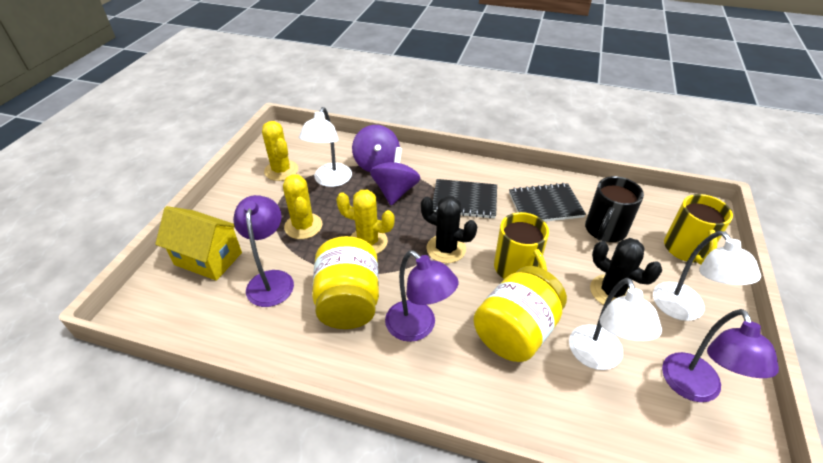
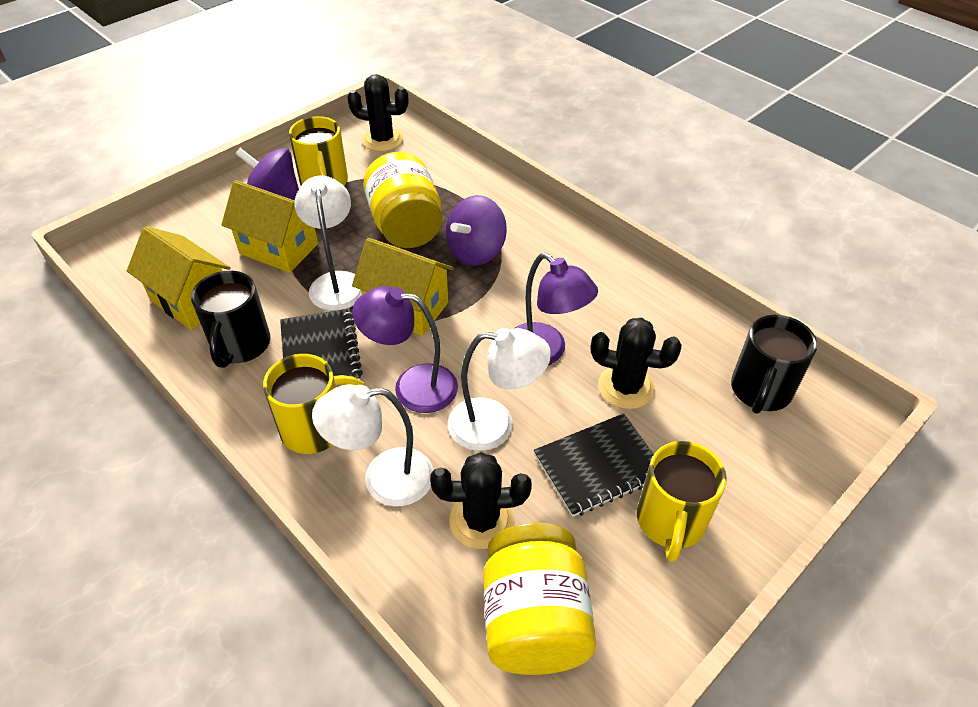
black cactus: [421,196,477,263] [590,238,662,305] = 2 -> [347,74,408,152] [430,452,532,549] [591,318,682,409] = 3
black mug: [585,176,644,242] = 1 -> [191,271,270,368] [731,315,817,414] = 2
purple lamp: [233,195,294,307] [385,250,459,342] [662,309,779,402] = 3 -> [352,286,458,413] [514,253,598,365] = 2
yellow cactus: [262,121,298,181] [283,174,322,239] [336,189,395,254] = 3 -> none = 0
yellow house: [155,206,242,281] = 1 -> [127,226,231,330] [221,180,318,273] [352,238,454,336] = 3
yellow mug: [494,212,549,279] [664,194,733,265] = 2 -> [263,354,365,454] [289,116,348,186] [637,441,727,562] = 3

